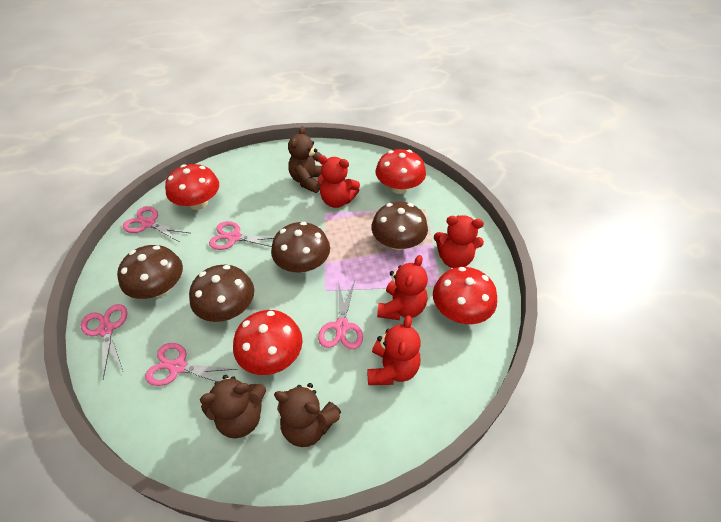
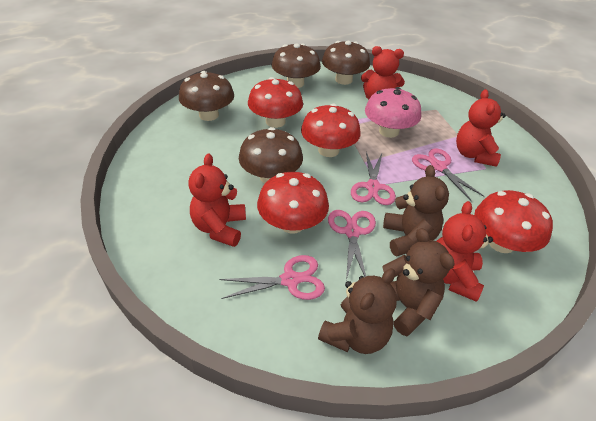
pink mushroom: none = 0 -> [365,87,421,138] = 1
pink scissors: [81,304,127,379] [123,206,190,243] [145,343,237,386] [209,221,274,250] [318,280,363,349] = 5 -> [220,255,325,300] [328,210,376,280] [351,152,396,205] [412,148,484,201] = 4

